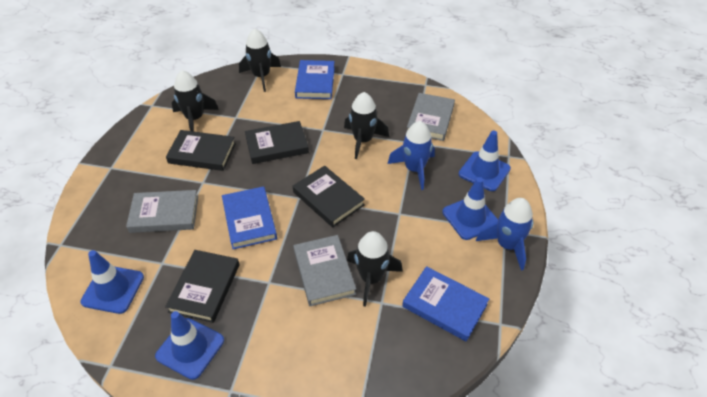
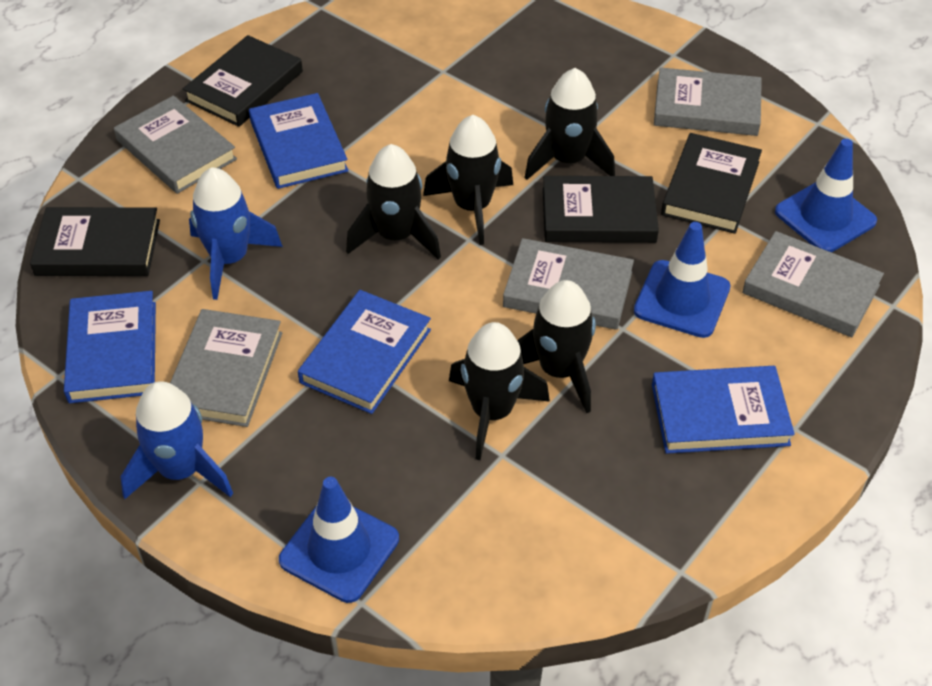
black rocket: [172,70,219,131] [239,28,281,92] [344,92,389,159] [347,231,403,307] = 4 -> [346,144,441,260] [423,115,513,245] [449,322,550,460] [517,280,596,413] [524,68,615,180] = 5
blue book: [222,186,277,249] [295,60,335,99] [402,266,489,341] = 3 -> [64,291,156,403] [249,93,348,189] [298,290,431,414] [652,366,795,454] = 4
blue traffic cone: [80,250,144,314] [155,311,224,380] [442,177,498,240] [459,130,511,191] = 4 -> [279,477,399,603] [634,222,730,338] [775,139,877,252] = 3
grey book: [126,190,198,233] [293,235,356,306] [407,93,455,141] = 3 -> [114,96,237,194] [170,309,282,427] [503,238,634,330] [654,67,762,136] [742,231,884,337] = 5

